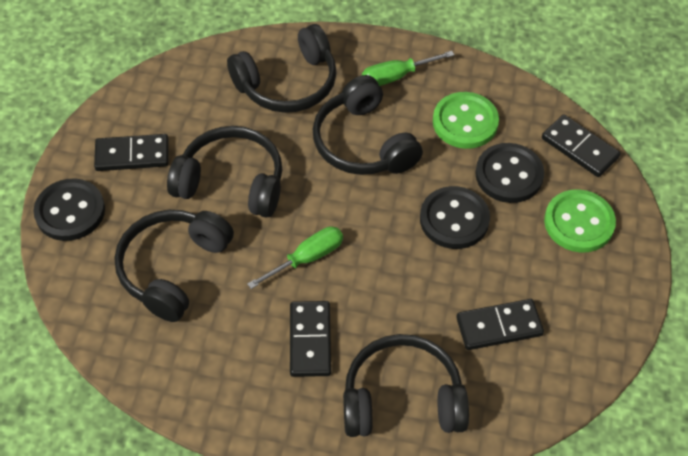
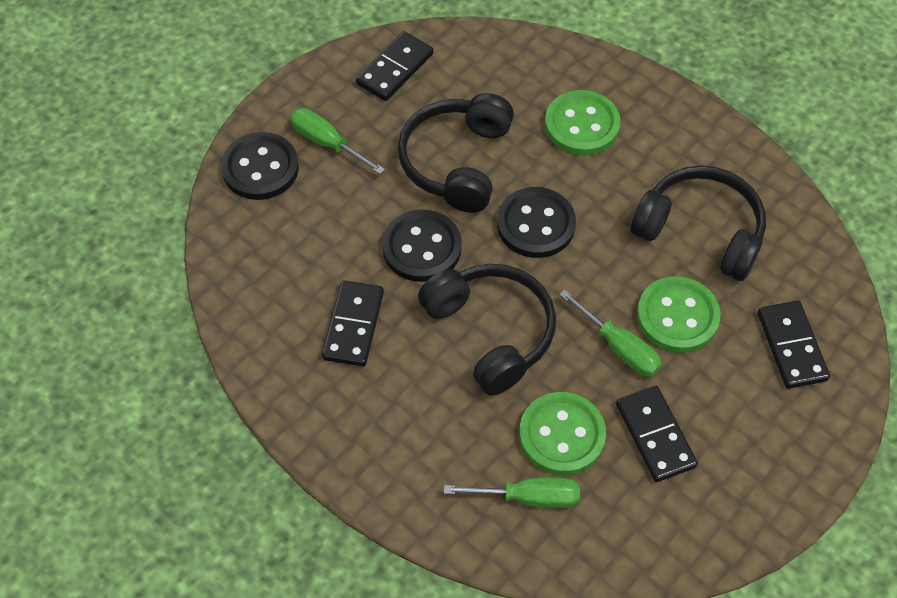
black headphones: [114,210,234,322] [167,126,283,218] [227,24,337,113] [313,75,423,175] [343,334,469,437] = 5 -> [398,93,514,213] [418,264,556,396] [630,165,766,281] = 3
green button: [433,92,499,149] [544,189,616,253] = 2 -> [519,392,606,475] [545,90,621,155] [637,276,721,353] = 3
green screwdriver: [247,226,343,289] [362,51,454,86] = 2 -> [290,108,385,174] [444,478,580,508] [559,290,662,377] = 3

